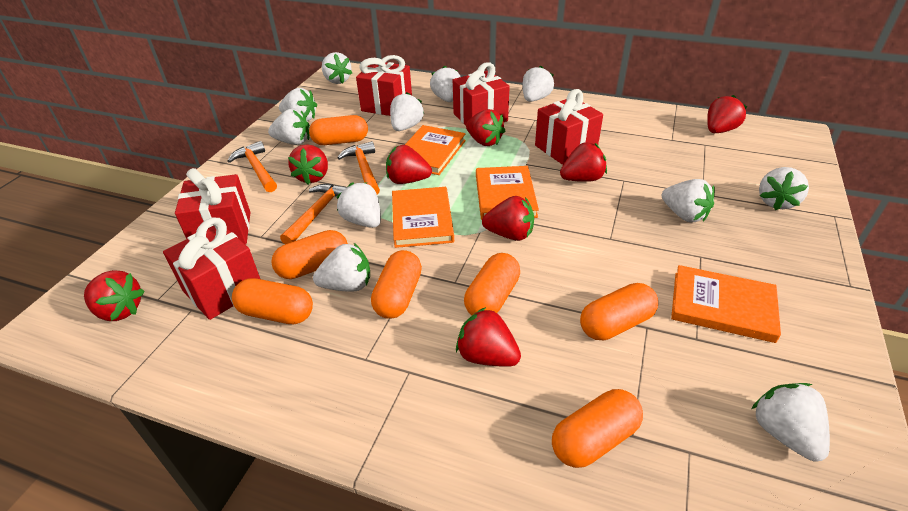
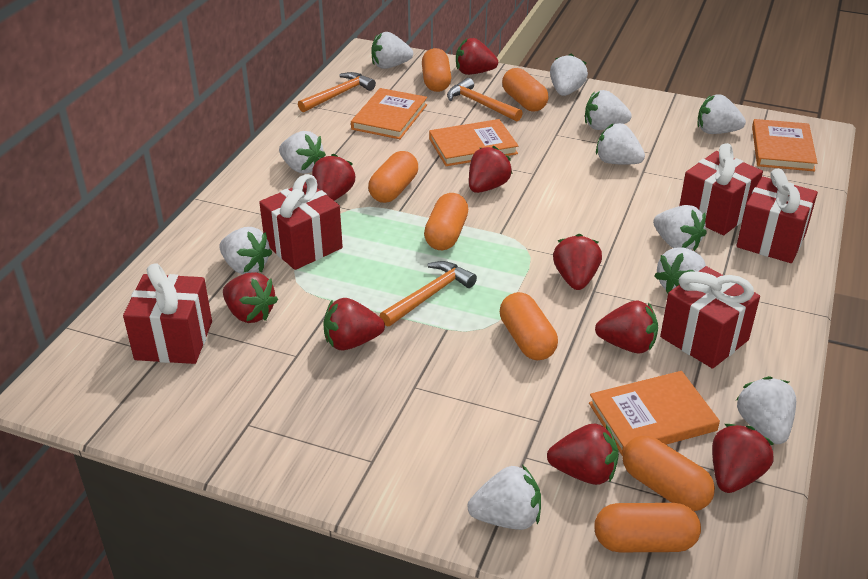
red strawberry: [84,270,145,321] [288,144,328,185] [386,145,432,184] [456,307,521,367] [466,109,505,146] [482,196,534,241] [560,142,607,182] [707,95,747,133] = 8 -> [223,272,278,323] [312,154,355,201] [323,298,385,350] [456,38,498,75] [469,146,513,193] [547,424,619,485] [553,234,602,290] [595,300,658,353] [712,424,774,493] = 9

